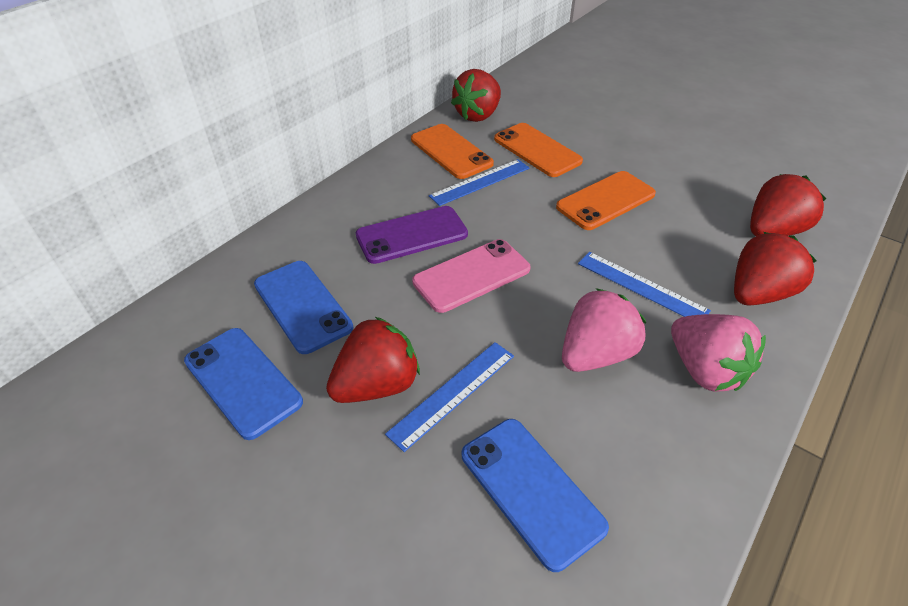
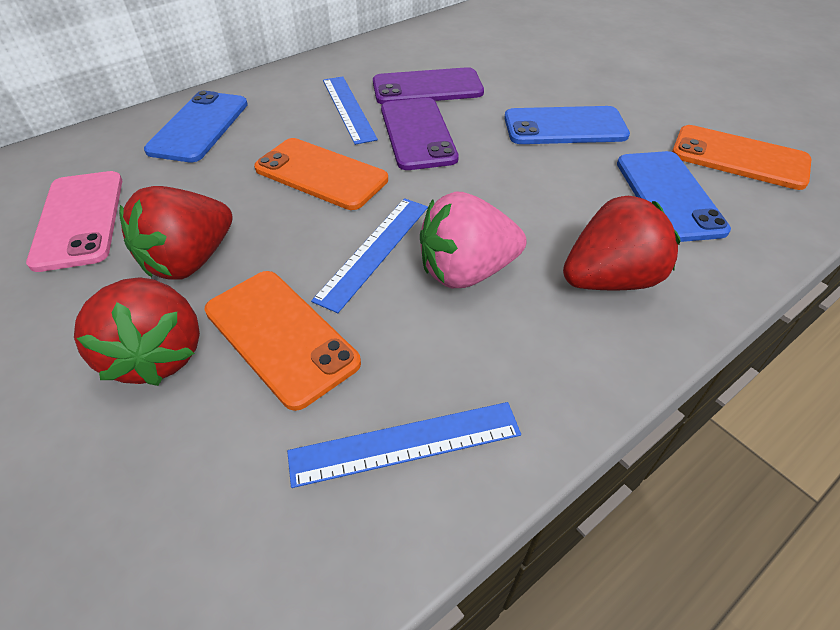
pink strawberry: [562,288,646,372] [671,314,766,392] = 2 -> [420,191,527,288] = 1
purple phone: [356,206,468,264] = 1 -> [373,67,484,104] [381,98,459,170] = 2
red strawberry: [326,317,420,403] [451,69,501,122] [734,232,817,305] [750,174,826,236] = 4 -> [74,277,200,386] [119,186,233,280] [563,195,680,291] = 3

